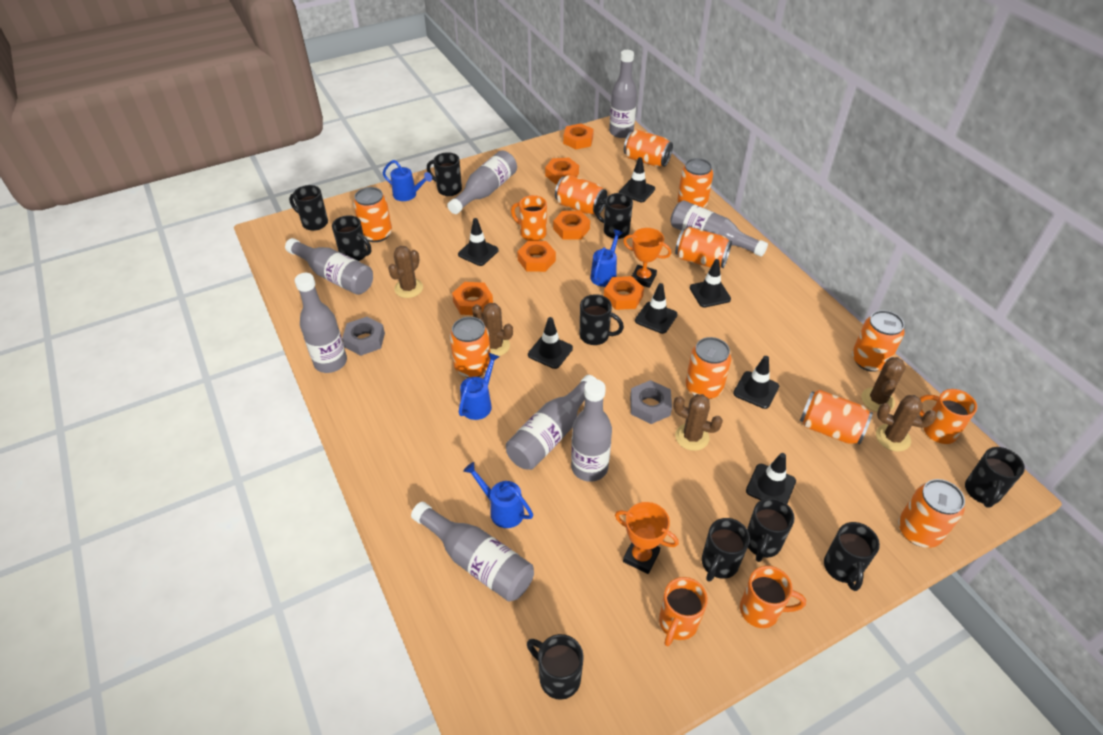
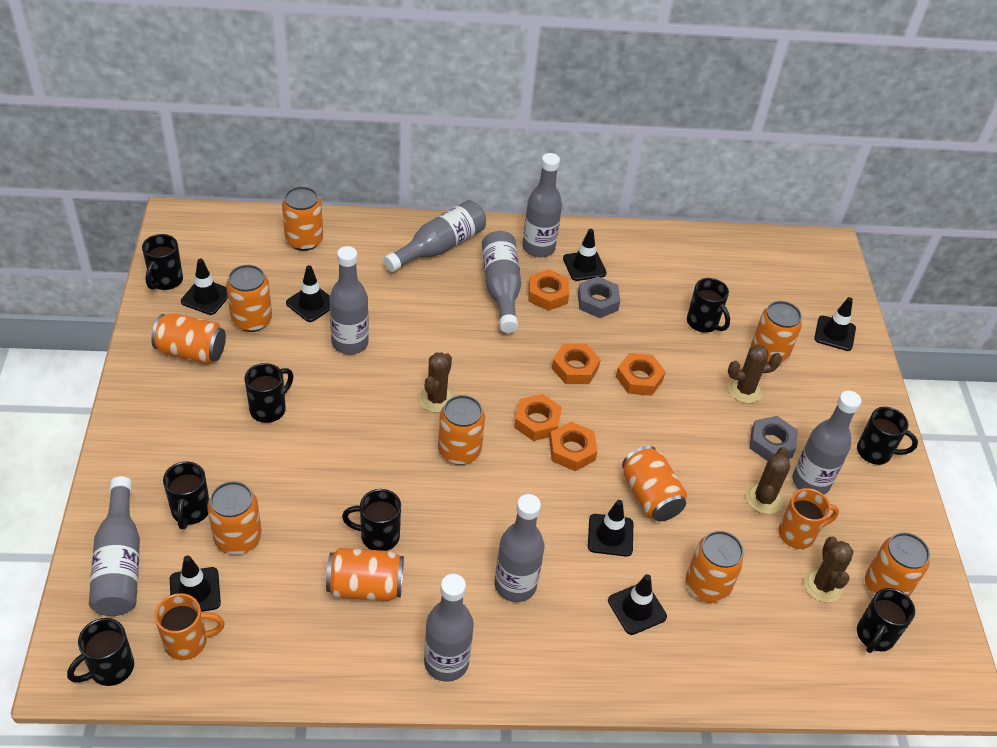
black mug: [289,185,328,231] [332,215,371,261] [427,152,462,196] [527,634,584,700] [580,294,624,345] [594,193,633,239] [702,518,750,581] [747,498,795,562] [824,522,880,591] [965,447,1025,508] = 10 -> [67,618,134,686] [142,234,183,290] [163,462,209,529] [244,363,293,423] [342,489,401,551] [687,278,730,333] [857,407,918,465] [857,588,915,653] = 8
blue watering can: [383,160,432,201] [459,353,500,420] [463,462,533,528] [590,229,623,287] = 4 -> none = 0
brown cactus: [388,246,423,298] [472,303,513,356] [673,394,723,451] [861,357,906,412] [876,395,937,451] = 5 -> [419,352,454,413] [728,345,782,403] [746,447,790,514] [804,537,854,602] = 4
orange mug: [511,195,547,241] [659,577,708,646] [740,566,806,628] [919,389,977,444] = 4 -> [155,593,225,660] [778,488,839,549] = 2
orange nut: [452,282,493,315] [517,241,556,272] [545,157,579,184] [553,211,590,240] [563,123,594,149] [604,276,644,310] = 6 -> [514,394,562,441] [528,269,569,311] [549,422,598,471] [552,344,601,384] [616,353,666,396] = 5
orange trophy: [615,502,679,574] [623,228,671,288] = 2 -> none = 0

